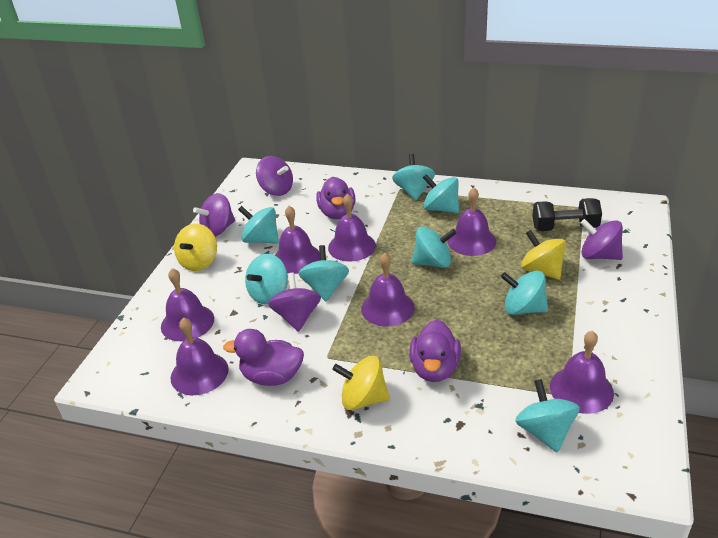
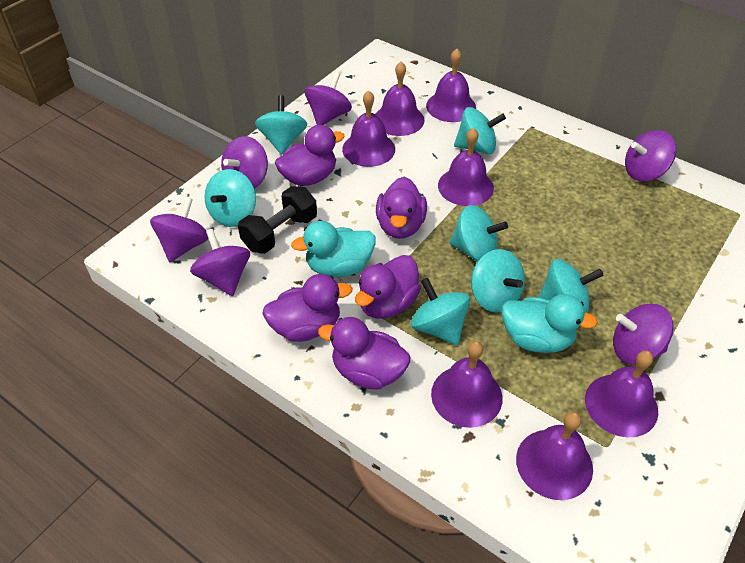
purple duck: [223,329,304,386] [316,177,356,219] [409,319,461,382] = 3 -> [262,274,353,342] [275,125,345,186] [318,317,410,390] [355,255,421,319] [376,177,427,239] = 5
purple spinning top: [193,193,235,236] [256,156,293,196] [268,273,321,332] [581,219,623,260] = 4 -> [150,197,209,262] [190,229,250,296] [221,136,268,189] [305,72,352,125] [613,304,674,365] [625,130,676,181] = 6
turquoise duck: none = 0 -> [291,221,376,277] [502,294,598,353] = 2
turquoise spinning top: [238,206,279,244] [245,254,288,304] [299,245,349,301] [392,154,435,200] [412,227,456,268] [423,174,459,213] [501,270,548,315] [515,379,580,453] = 8 -> [204,169,256,227] [255,95,307,155] [411,278,470,345] [449,205,508,262] [454,107,506,154] [471,249,525,312] [539,259,604,313] = 7
yellow spinning top: [174,224,217,271] [332,356,390,410] [521,230,566,280] = 3 -> none = 0

